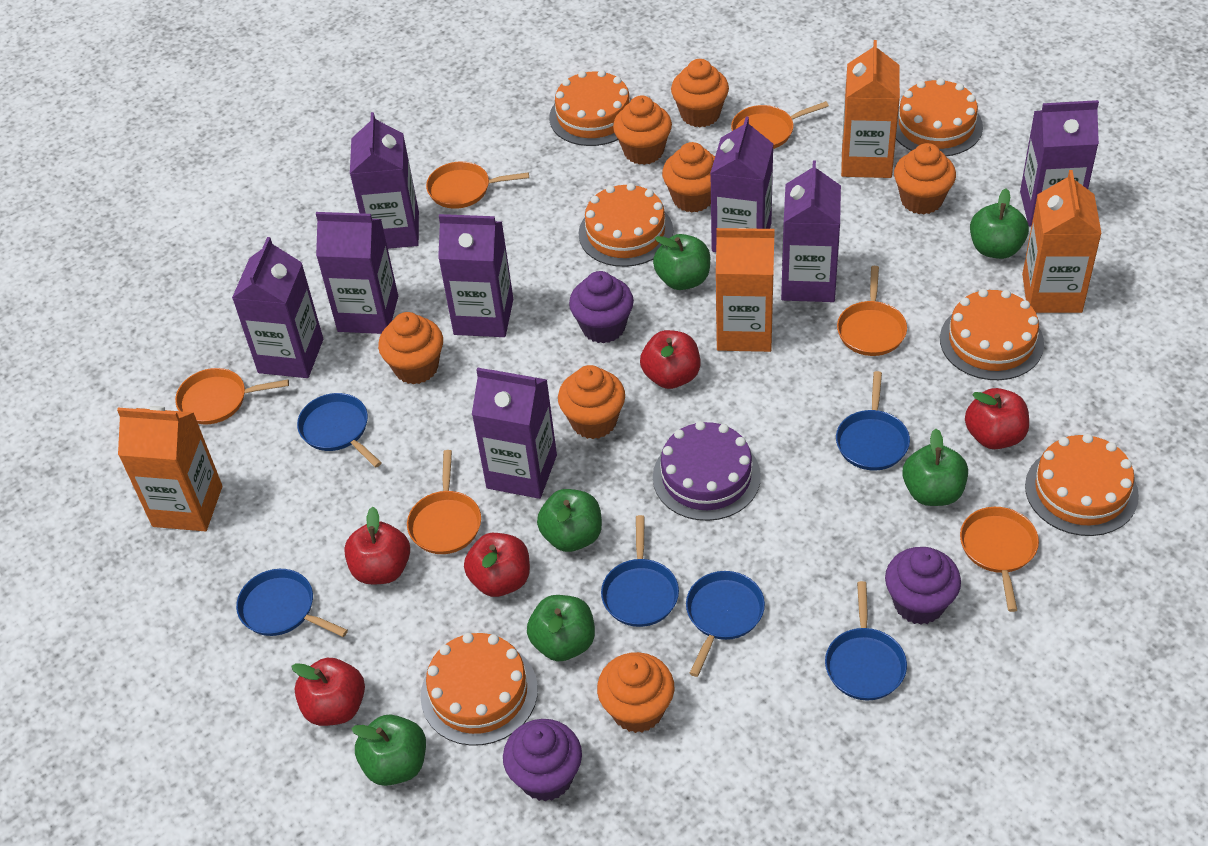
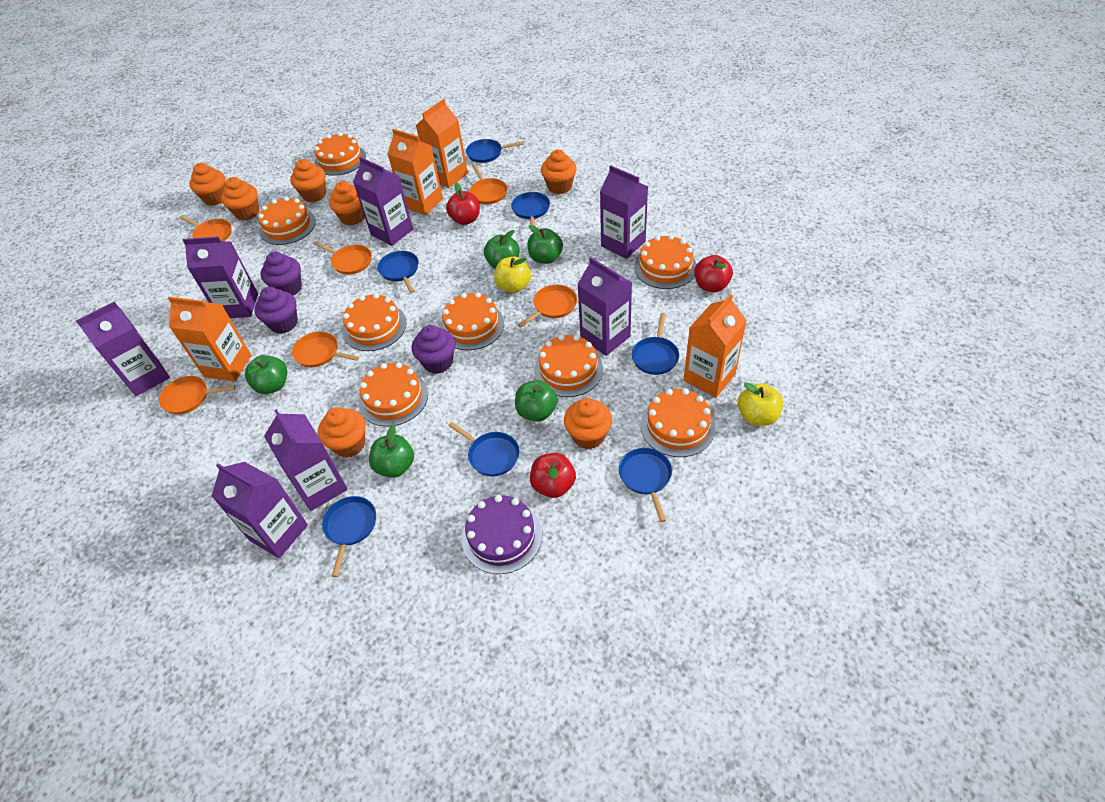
blue pan: [236,569,348,637] [297,393,382,467] [601,515,679,627] [686,571,765,677] [825,581,907,700] [836,371,910,471] = 6 -> [322,496,376,577] [378,251,419,293] [448,422,519,476] [466,139,524,163] [511,192,550,232] [619,448,672,522] [632,313,679,375] = 7
green apple: [351,715,426,786] [527,595,595,661] [537,489,602,552] [653,234,710,290] [902,429,968,506] [970,188,1029,259] = 6 -> [245,355,287,394] [369,425,414,478] [484,230,519,269] [515,380,557,421] [527,225,563,264] = 5
orange cake: [420,633,538,746] [549,70,632,146] [578,183,673,267] [896,78,983,156] [940,289,1044,380] [1025,434,1139,536] = 6 -> [258,197,316,245] [314,132,366,176] [342,293,407,351] [359,362,428,427] [440,292,504,350] [534,335,603,397] [634,235,697,289] [641,388,716,457] = 8
purple carton: [232,237,323,378] [316,212,398,334] [350,112,419,249] [438,214,513,337] [472,367,557,499] [710,116,773,252] [781,161,841,302] [1020,100,1099,227] = 8 -> [76,301,170,396] [183,236,258,318] [211,462,308,558] [264,409,348,511] [353,157,413,246] [577,257,632,356] [600,165,648,259] = 7
red apple: [291,658,365,726] [344,507,410,585] [464,533,530,597] [640,330,700,389] [965,388,1029,449] = 5 -> [446,183,480,225] [530,453,576,498] [694,255,733,292] = 3
yellow apple: none = 0 -> [494,257,531,293] [738,382,783,426] = 2

